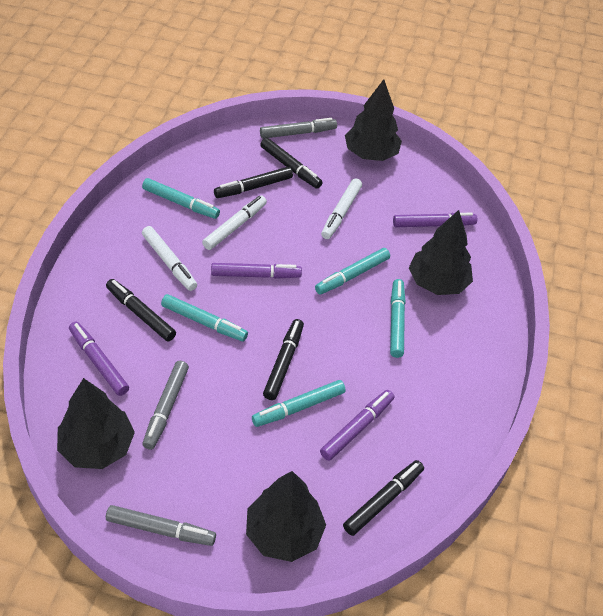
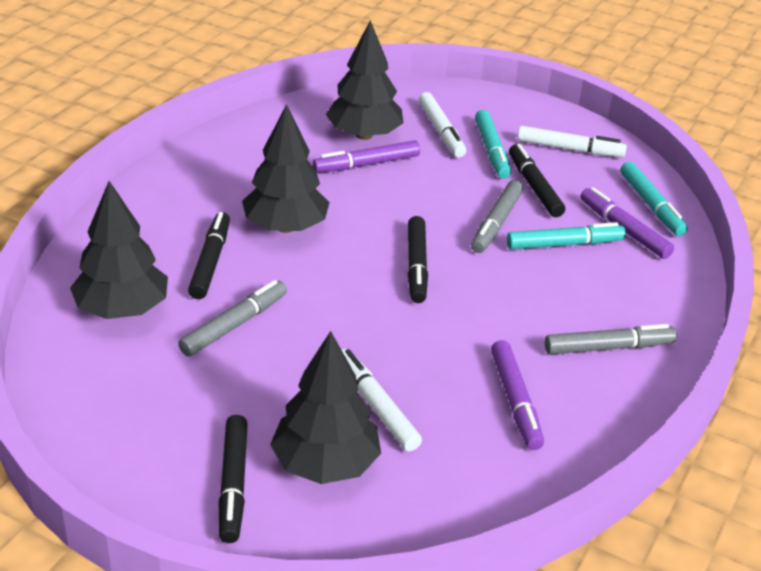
black marker: [106,279,176,341] [214,167,293,198] [260,138,323,189] [263,319,304,400] [343,460,424,536] = 5 -> [188,212,230,299] [218,415,248,543] [407,216,428,303] [509,144,565,217] = 4
purple marker: [69,322,129,396] [211,263,302,279] [320,390,394,461] [393,213,478,227] = 4 -> [312,140,420,173] [491,340,544,450] [580,187,674,259] = 3
turquoise marker: [142,178,220,219] [161,294,248,342] [252,380,346,427] [315,248,390,295] [390,279,406,358] = 5 -> [475,110,511,179] [507,222,625,250] [620,162,688,236] = 3

